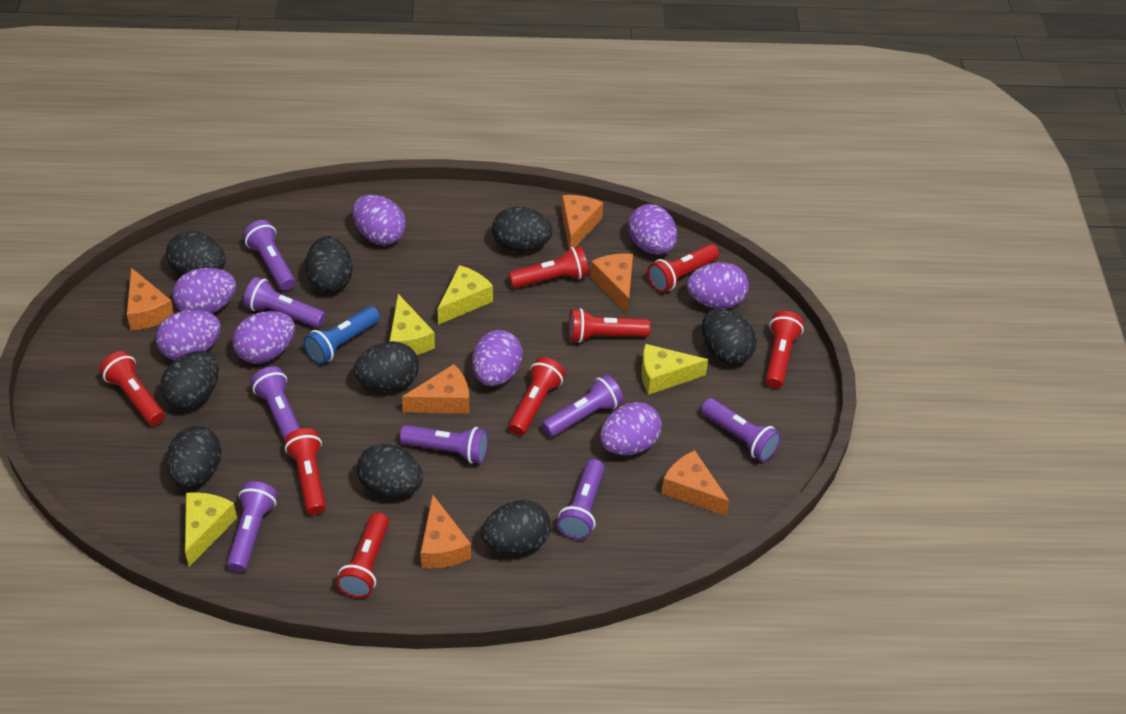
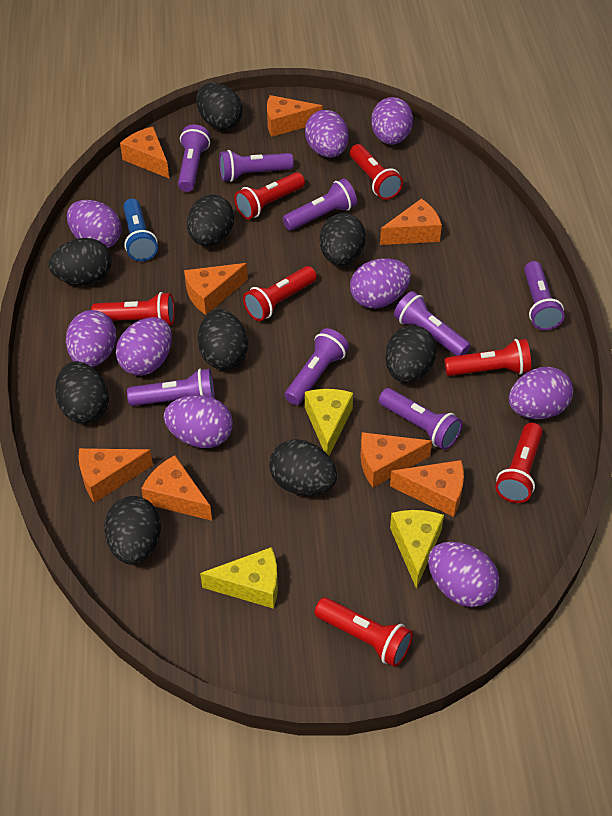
orange cheese: [127,268,174,330] [402,364,469,414] [421,494,471,569] [561,195,603,249] [590,253,633,315] [661,450,730,516] = 6 -> [78,448,153,503] [120,127,169,178] [141,455,212,521] [184,263,248,315] [267,95,322,137] [360,432,432,487] [380,199,442,245] [390,460,464,517] = 8
purple egg: [156,310,221,361] [172,268,236,314] [232,311,295,364] [352,195,406,245] [472,330,523,386] [600,402,662,456] [628,204,677,255] [687,262,749,309] = 8 -> [66,310,116,367] [67,200,121,248] [116,317,172,376] [164,395,233,448] [305,110,349,157] [350,258,411,309] [371,97,413,145] [428,542,500,607] [509,367,573,419] = 9
red flashlight: [100,351,165,425] [285,428,326,515] [336,513,389,598] [508,246,589,288] [509,357,565,436] [569,308,650,343] [647,244,719,292] [765,311,804,388] = 8 -> [91,292,175,325] [234,172,305,219] [243,266,317,321] [315,597,413,667] [350,144,403,200] [444,339,531,376] [495,423,543,503] = 7
yellow cheese: [185,492,237,567] [389,294,435,355] [438,265,493,325] [641,344,708,395] = 4 -> [200,547,278,609] [305,389,353,455] [390,510,444,589] = 3

